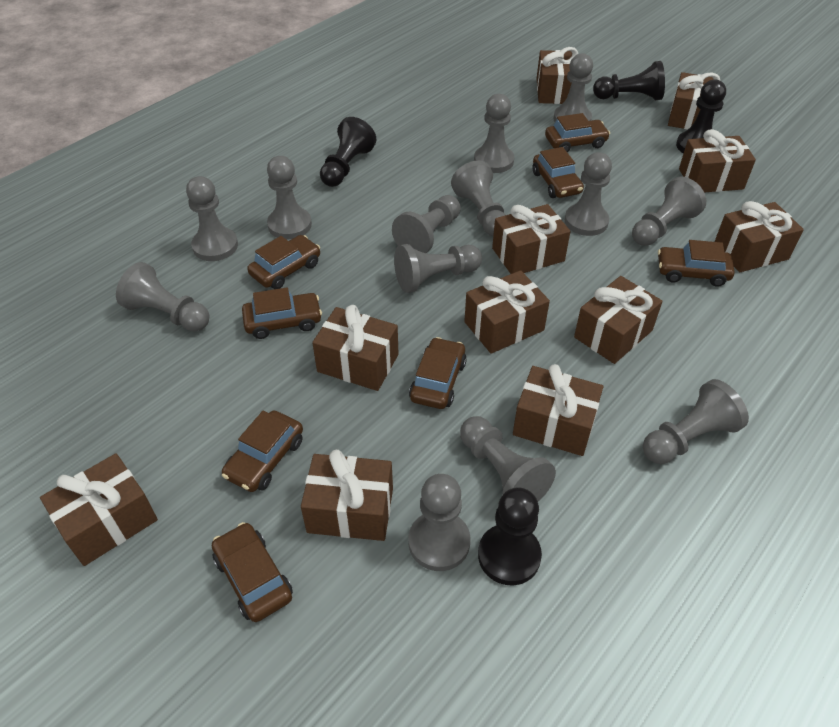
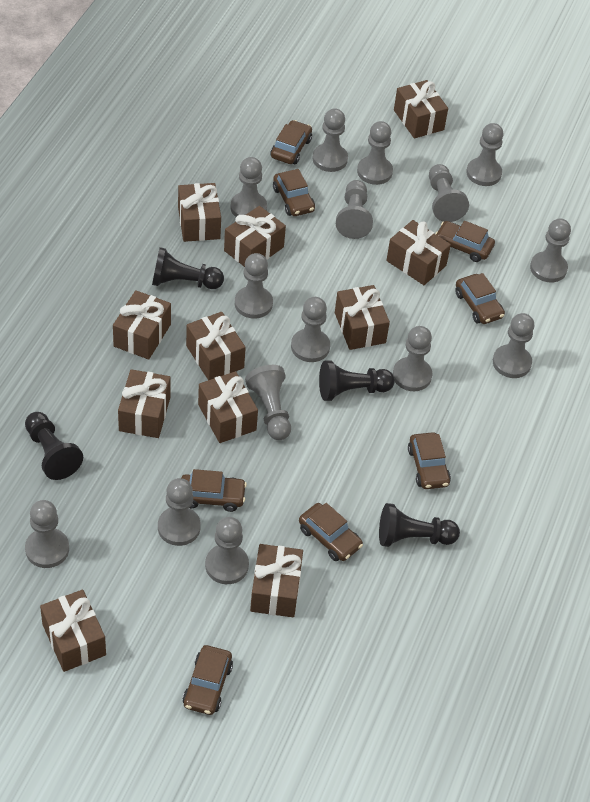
grey pawn: [116,262,210,332] [186,176,238,261] [267,156,312,239] [392,195,461,253] [394,244,482,293] [408,474,470,571] [451,161,505,236] [460,416,556,501] [474,94,514,173] [553,53,593,122] [565,152,612,236] [632,176,706,246] [643,379,749,464] = 13 -> [25,500,69,568] [158,478,201,546] [205,517,249,584] [230,157,267,217] [235,253,273,319] [245,365,291,440] [291,297,330,362] [312,108,348,172] [336,180,373,239] [357,121,393,185] [393,326,433,391] [429,164,469,222] [466,123,503,186] [493,313,534,378] [530,219,571,282] = 15

